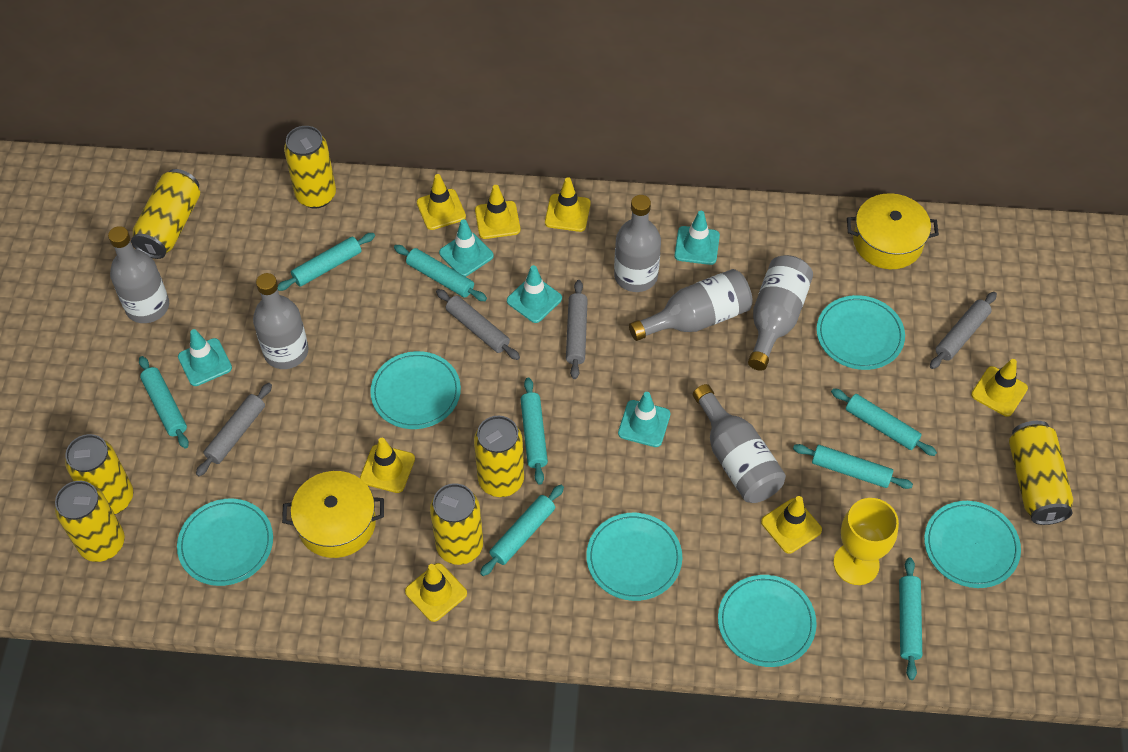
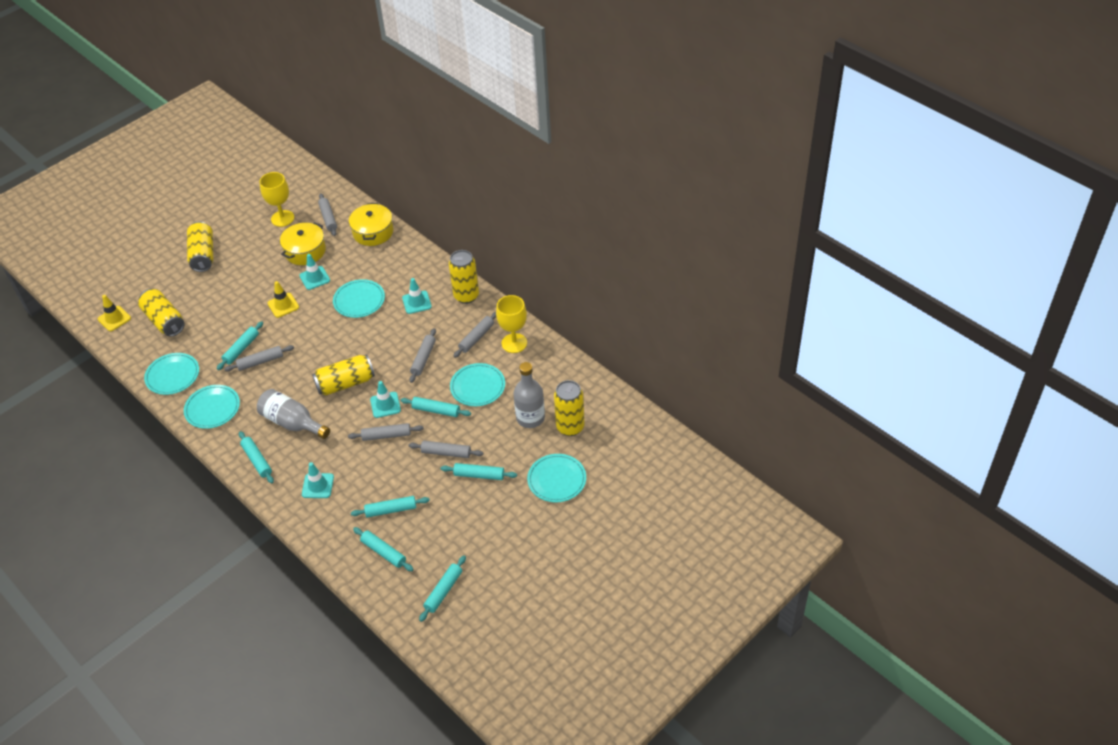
grey bottle: [108,226,169,323] [253,273,309,369] [614,195,661,292] [629,269,753,341] [693,384,786,503] [748,255,813,371] = 6 -> [257,389,330,439] [513,362,545,428] = 2
grey rolling pin: [196,383,272,476] [436,289,520,360] [566,280,588,379] [930,292,997,369] = 4 -> [224,345,294,371] [318,193,337,236] [348,423,424,441] [408,441,483,458] [409,328,436,383] [454,312,496,358] = 6
turquoise plate: [177,498,273,586] [370,351,461,429] [586,513,682,601] [718,575,817,667] [816,295,905,370] [924,501,1021,588] = 6 -> [144,353,199,395] [184,385,240,429] [333,279,385,318] [450,363,505,406] [527,454,586,502] = 5
turquoise rolling pin: [139,356,189,449] [277,233,375,291] [394,245,487,301] [480,485,564,576] [520,378,548,485] [793,444,913,489] [831,388,937,456] [899,558,922,680] = 8 -> [217,321,263,370] [239,431,274,483] [351,496,430,518] [353,527,414,571] [400,397,471,417] [419,555,466,622] [441,463,517,480] = 7
turquoise traffic cone: [178,329,232,386] [439,219,494,277] [507,265,562,323] [618,392,670,447] [674,211,720,265] = 5 -> [299,254,330,290] [302,462,334,498] [370,381,401,418] [402,278,432,314] = 4
yellow can: [55,481,125,562] [65,434,133,514] [131,169,200,259] [284,126,336,208] [430,483,483,565] [474,416,524,497] [1009,421,1073,525] = 7 -> [138,289,185,337] [187,221,213,272] [312,355,375,396] [449,250,479,304] [554,380,585,436] = 5
yellow goblet: [833,498,899,585] = 1 -> [259,172,294,227] [496,295,527,353] = 2
yellow traffic cone: [360,438,415,493] [405,563,467,622] [417,174,466,230] [475,185,520,239] [545,177,591,232] [761,496,822,554] [971,359,1028,417] = 7 -> [98,295,131,331] [268,281,299,318] = 2

